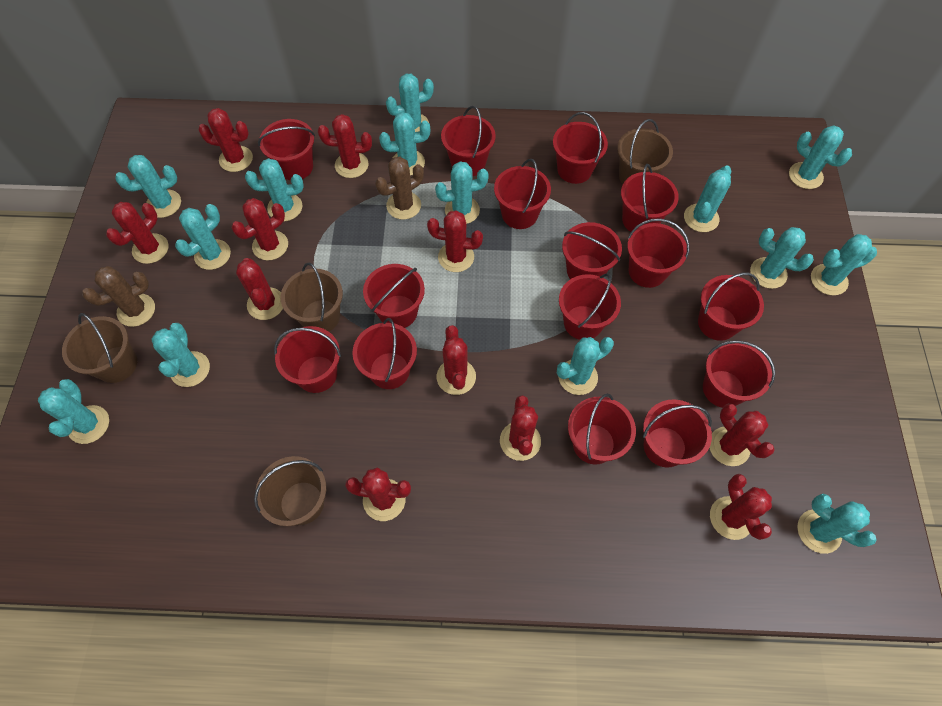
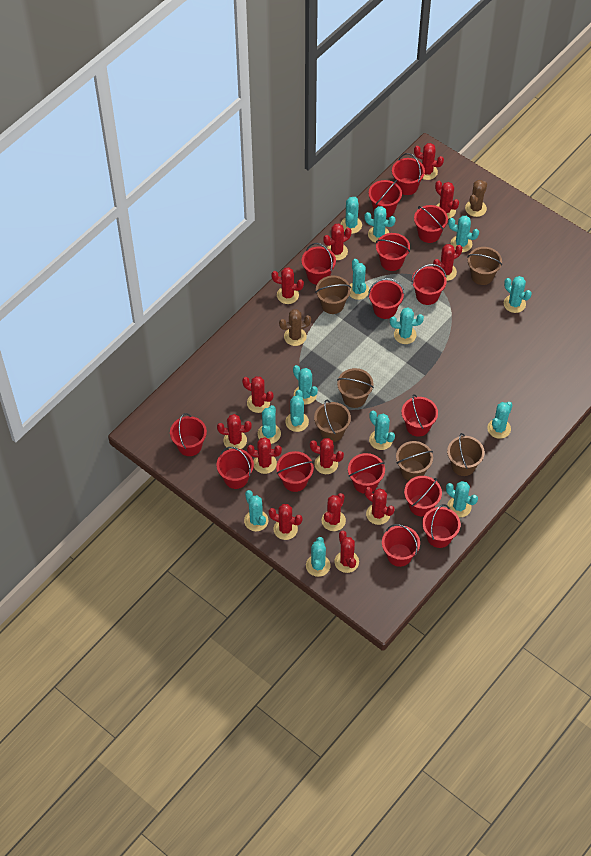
brown bucket: [62,313,137,383] [254,456,326,526] [281,263,343,331] [617,119,673,184] = 4 -> [314,400,351,442] [315,275,351,314] [337,368,374,408] [396,441,433,481] [447,433,485,476] [467,247,502,285] = 6
red cactus: [106,202,169,264] [198,108,253,172] [232,198,288,260] [236,258,283,320] [318,114,372,178] [345,467,411,521] [427,210,483,272] [437,325,476,395] [500,395,541,461] [709,403,775,466] [710,474,772,540] = 11 -> [217,414,252,449] [242,376,273,413] [247,437,282,474] [268,504,302,540] [271,267,304,304] [310,438,344,474] [322,493,346,531] [323,223,352,260] [334,531,359,573] [365,487,395,525] [414,143,444,180] [433,244,462,281] [435,181,459,219] = 13

